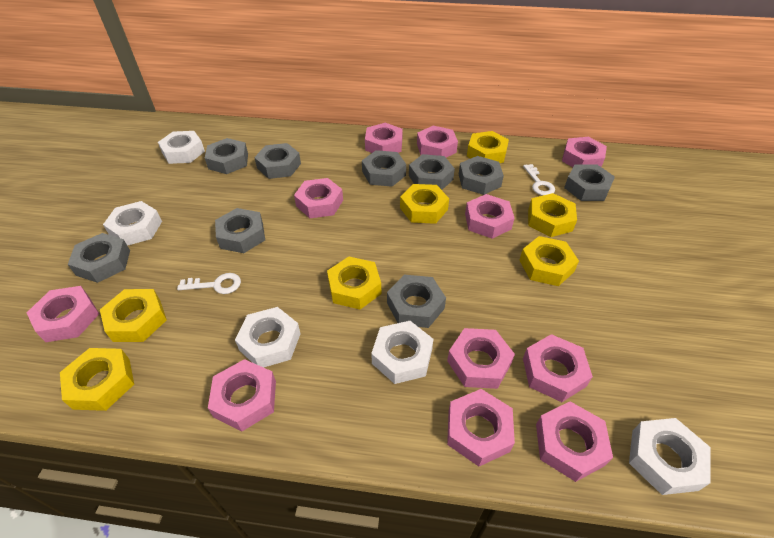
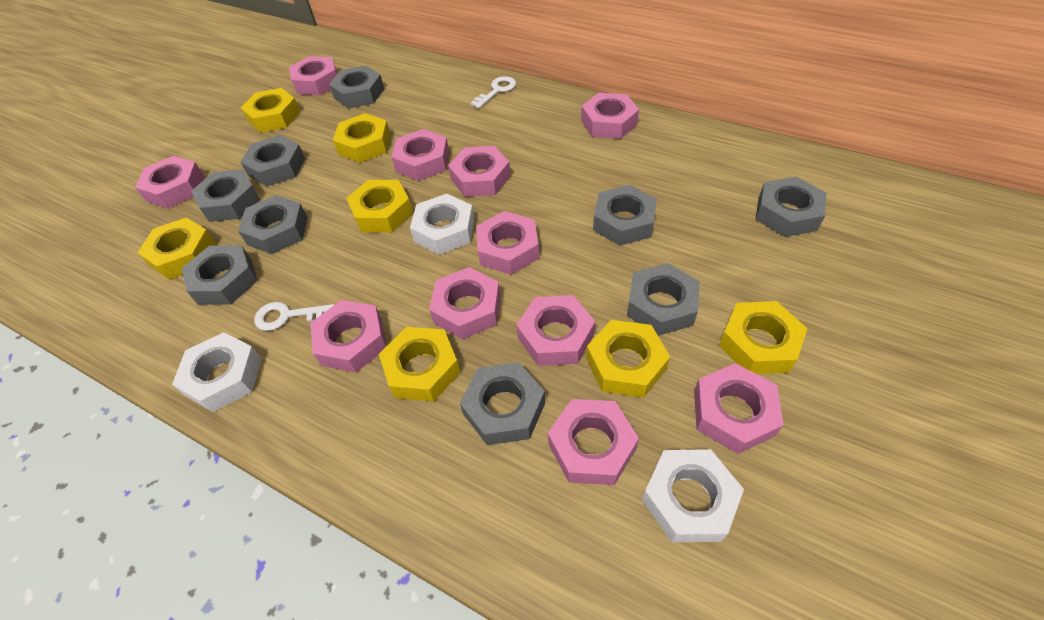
white nut: [103,201,162,246] [158,131,205,164] [235,307,301,368] [371,321,433,384] [629,418,711,495] = 5 -> [172,332,262,412] [410,193,475,255] [642,449,744,542] = 3

